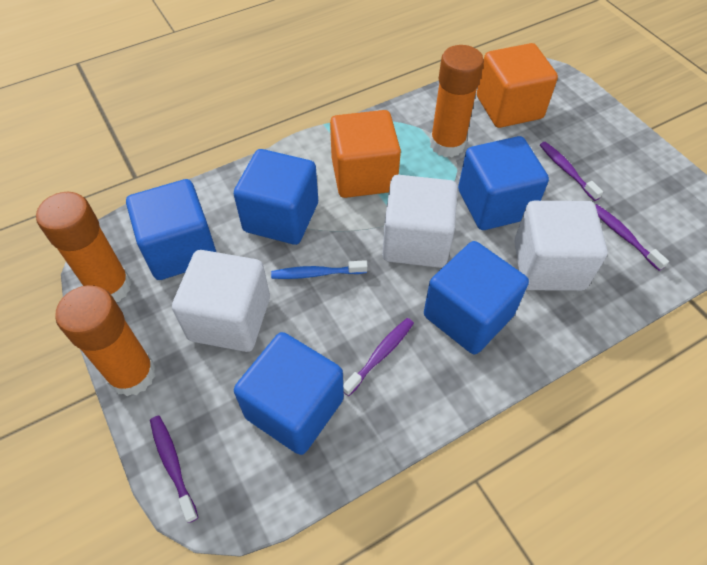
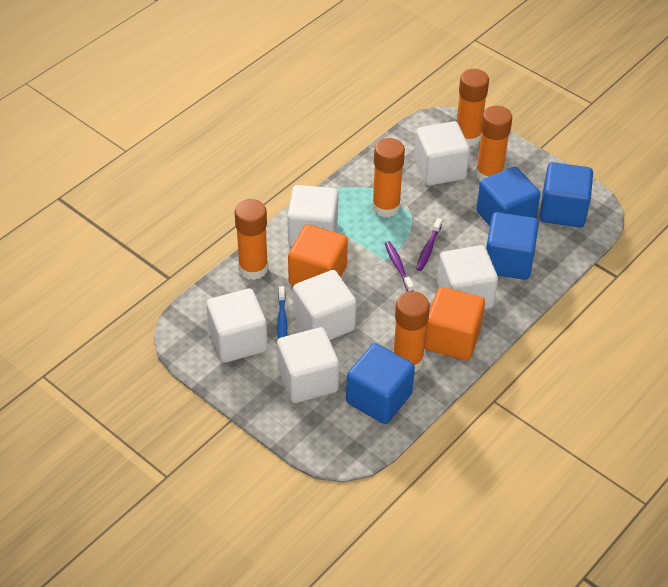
blue cube: [126,179,216,280] [234,149,318,245] [234,332,344,455] [424,241,529,354] [458,136,549,230] = 5 -> [346,343,415,424] [476,166,540,226] [486,212,539,280] [540,162,593,227] = 4
orange glue stick: [36,192,131,302] [55,285,156,396] [430,45,484,157] = 3 -> [235,199,268,280] [372,138,405,217] [393,291,430,372] [457,69,489,147] [476,106,512,181] = 5
purple toothbrush: [150,416,199,523] [343,318,414,396] [540,142,603,201] [595,204,669,271] = 4 -> [385,241,414,292] [416,218,442,271] = 2
white cube: [172,250,270,352] [382,175,458,268] [514,201,608,291] = 3 -> [206,288,268,363] [277,327,339,403] [287,185,339,246] [293,270,356,340] [414,121,470,186] [437,245,498,309] = 6

